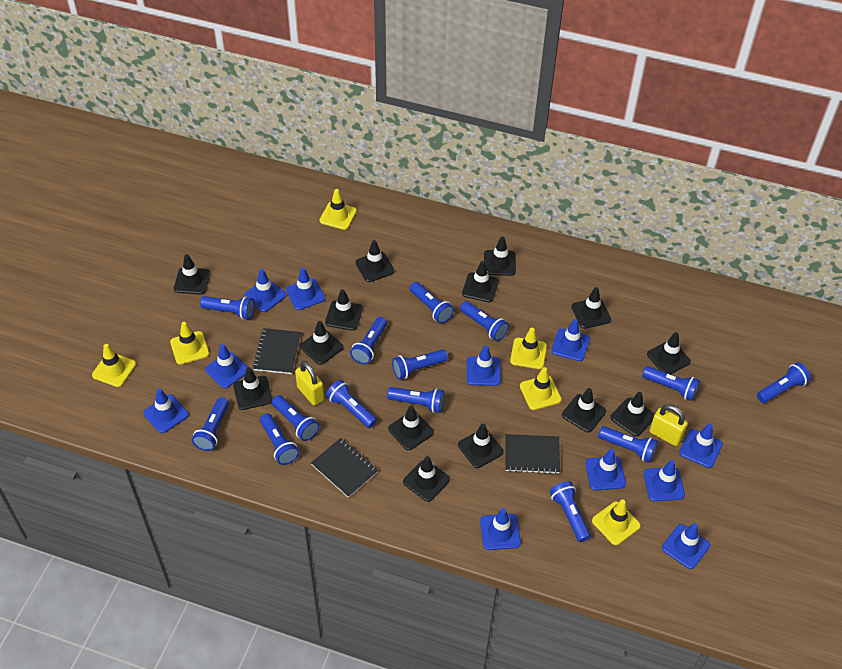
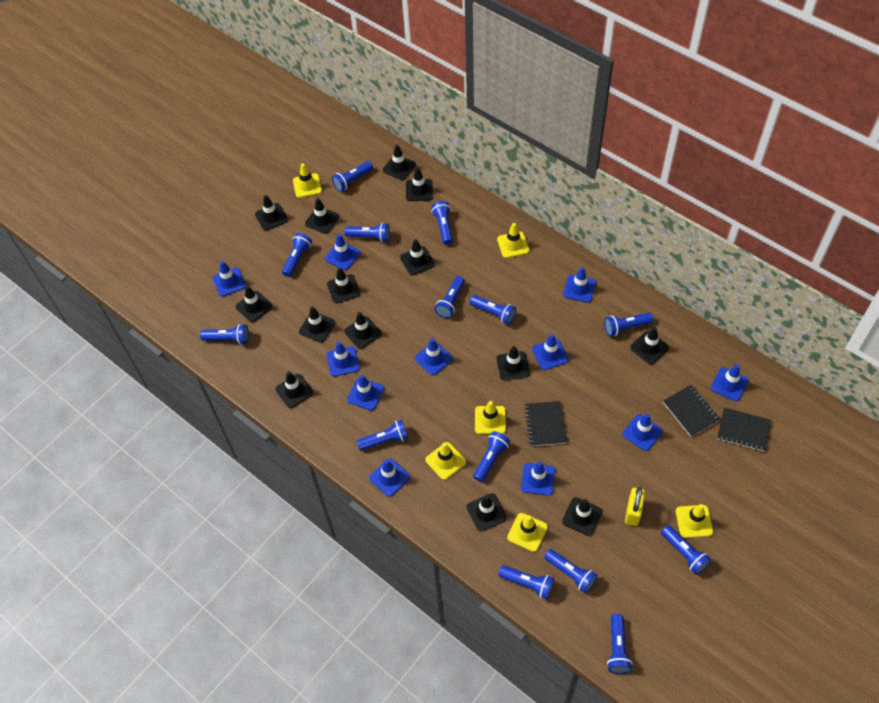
yellow padlock: [295,361,324,406] [649,404,688,446] = 2 -> [625,487,645,526] = 1

